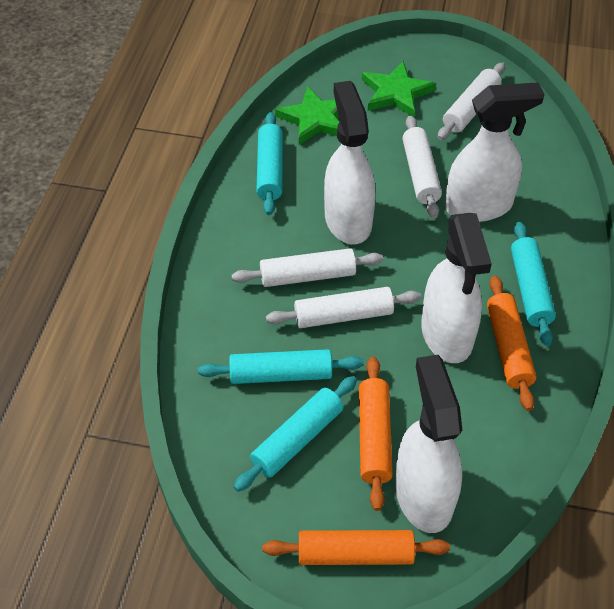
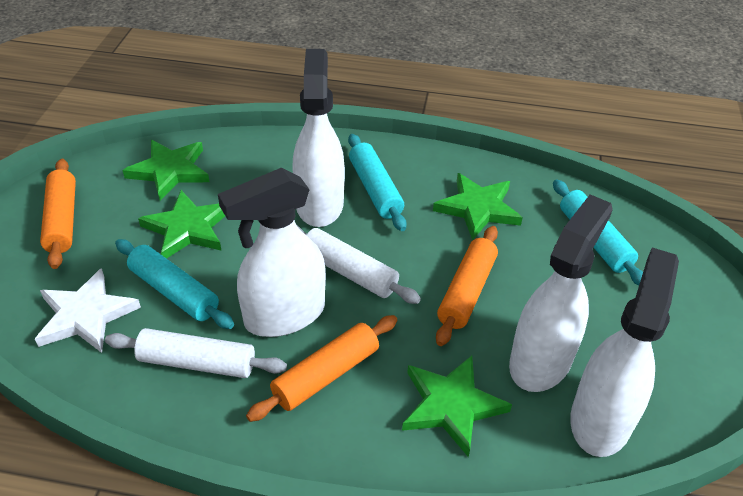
green star: [275,86,339,145] [362,61,436,117] = 2 -> [122,140,210,201] [138,190,225,259] [402,356,512,457] [433,173,523,240] = 4
turquoise rolling pin: [198,349,363,384] [234,376,357,492] [256,112,283,215] [511,222,556,346] = 4 -> [115,239,234,329] [348,134,407,231] [553,179,643,286] = 3
white rolling pin: [232,248,383,287] [266,287,421,328] [402,116,442,219] [438,62,505,140] = 4 -> [105,328,287,378] [297,226,421,304] = 2
white star: none = 0 -> [35,268,141,353] = 1

